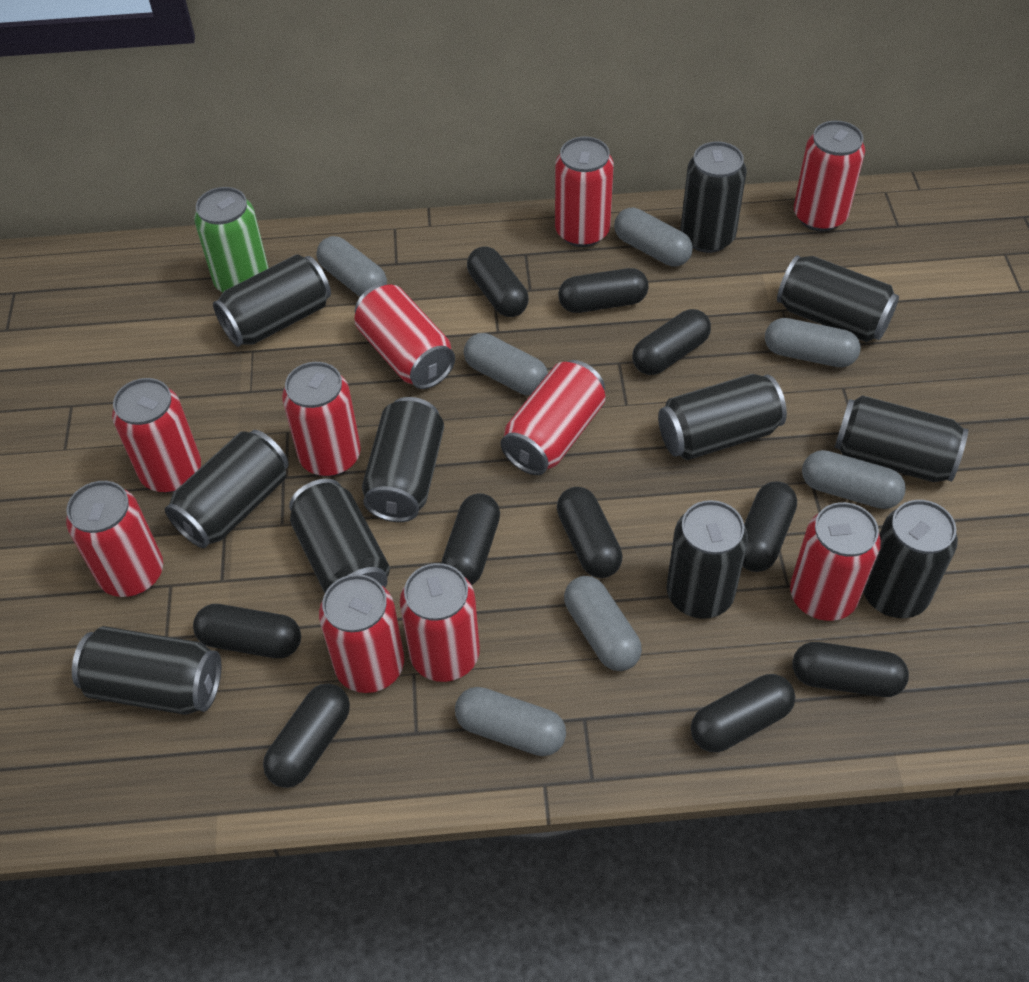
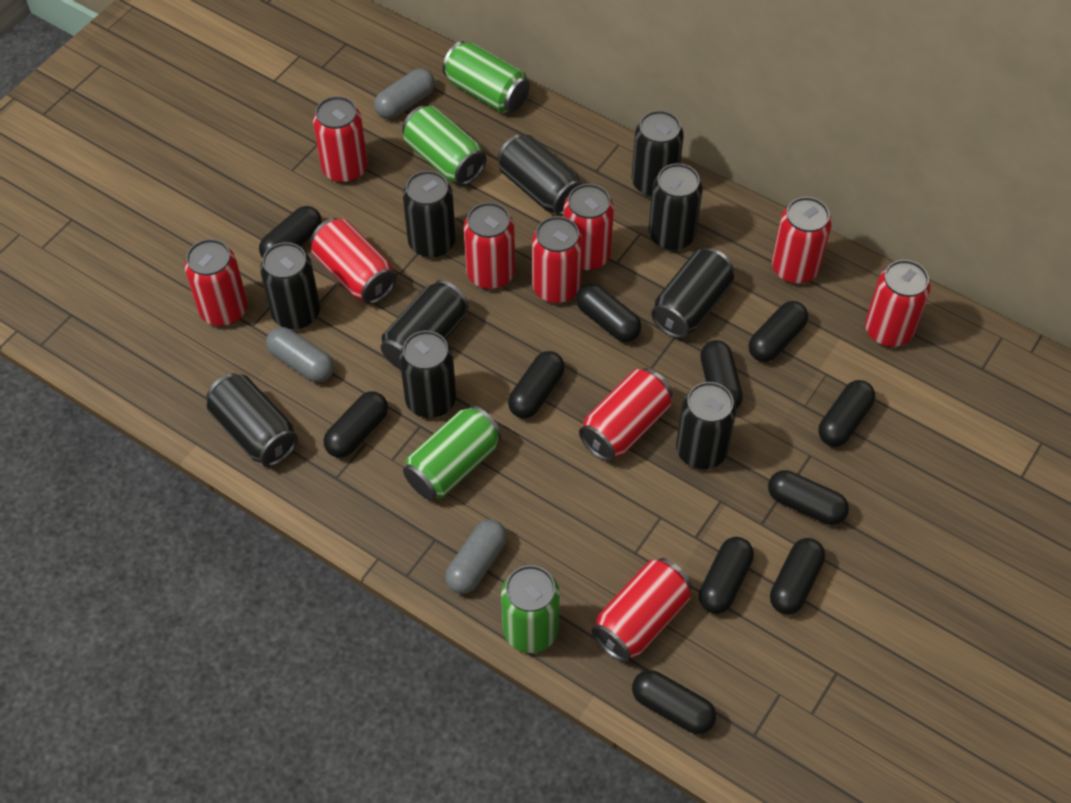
black can: [72,626,222,715] [165,430,288,548] [213,254,331,347] [289,479,390,593] [362,397,444,522] [658,374,787,460] [666,500,748,619] [681,142,747,253] [777,255,899,342] [834,395,968,482] [863,500,958,618] = 11 -> [206,373,298,467] [260,242,320,330] [381,280,469,370] [399,331,456,418] [403,171,456,258] [498,134,582,215] [631,110,684,197] [649,163,703,251] [651,248,734,338] [676,382,737,469] = 10
black capsule: [193,604,301,658] [263,683,350,788] [442,493,500,585] [467,246,529,317] [557,487,622,578] [558,268,649,313] [632,309,711,375] [691,674,795,752] [743,482,797,572] [793,642,909,697] = 10 -> [259,206,322,258] [324,391,388,458] [508,351,565,418] [576,284,641,342] [632,670,716,734] [699,537,754,614] [700,340,743,409] [749,301,808,362] [768,470,849,525] [770,538,825,615] [818,380,875,446] = 11
green can: [194,187,269,293] = 1 -> [402,106,486,185] [403,405,501,500] [442,41,530,113] [501,565,560,653] = 4
grey capsule: [317,236,387,297] [455,687,566,756] [464,333,548,395] [564,576,642,671] [614,208,693,267] [765,318,861,367] [802,450,906,509] = 7 -> [266,327,334,382] [374,68,435,119] [445,520,507,594] = 3

